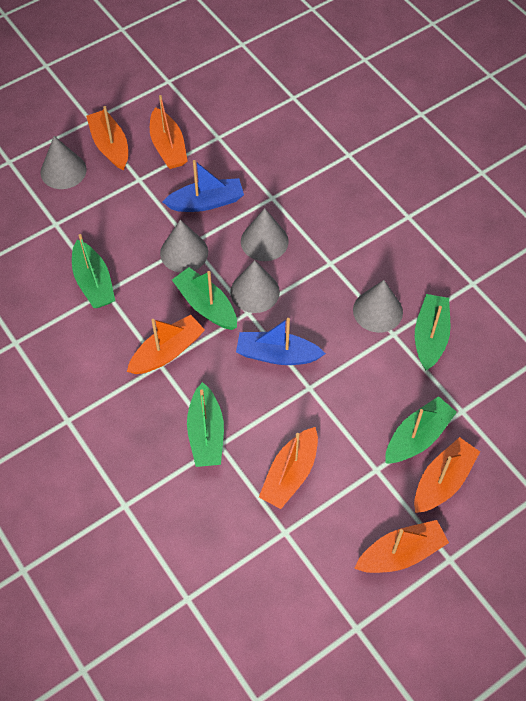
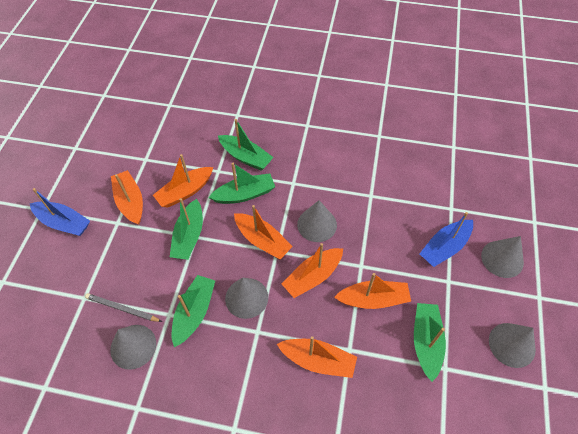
grey pencil: none = 0 -> [85,293,162,322] = 1

